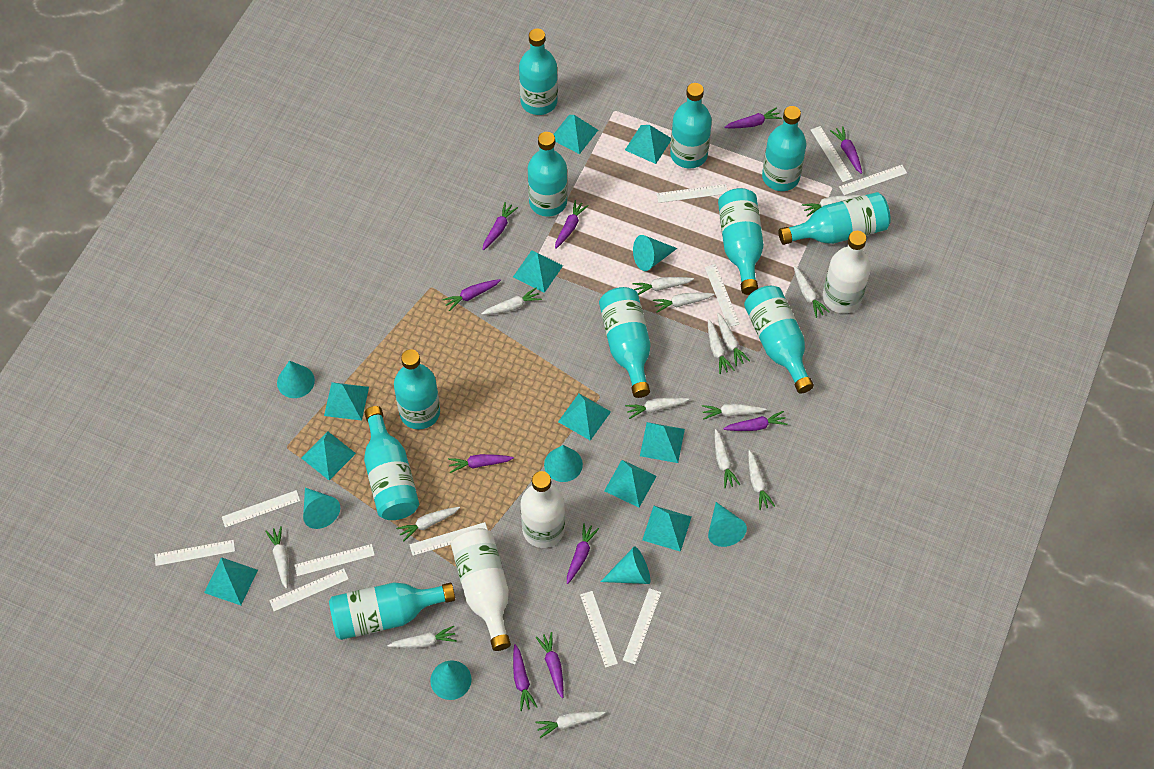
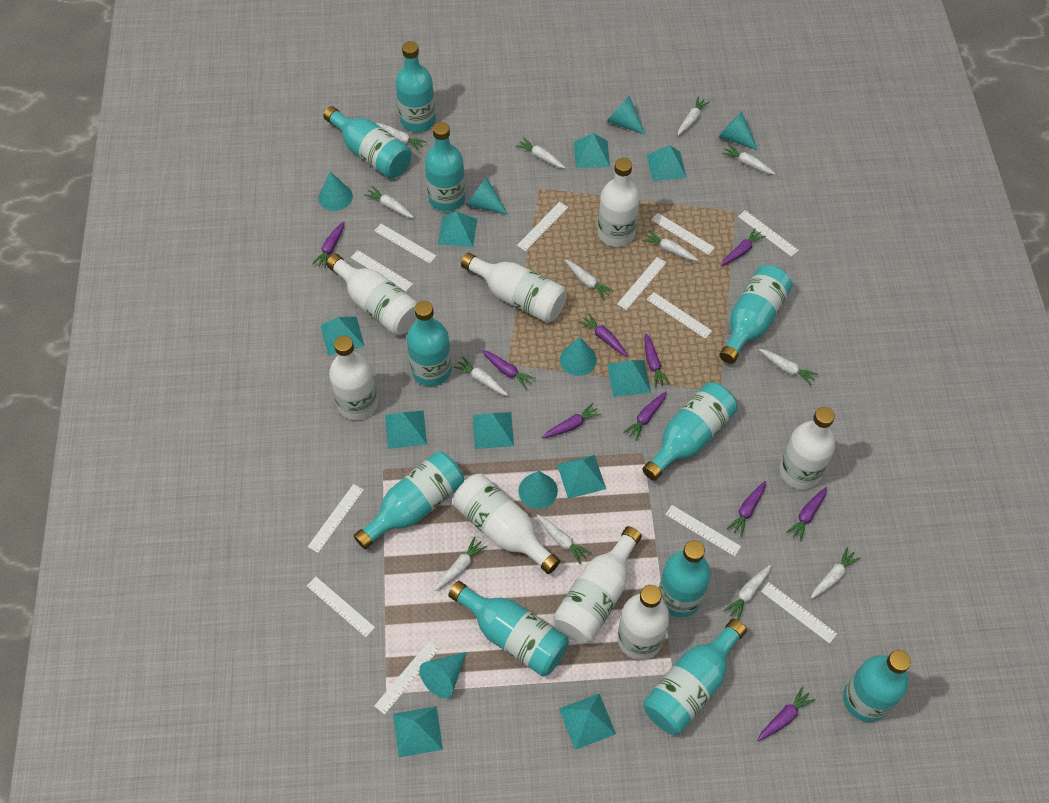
white bottle: [451,528,511,651] [521,471,565,548] [823,231,871,313] = 3 -> [327,254,418,335] [329,336,378,420] [453,474,560,574] [461,253,567,323] [553,526,642,643] [598,158,640,247] [618,585,670,660] [779,407,835,489] = 8
white carrot: [266,526,288,589] [387,626,457,648] [396,507,460,542] [482,288,542,315] [535,711,605,738] [625,398,689,419] [632,277,694,295] [653,293,715,313] [702,403,766,420] [708,319,734,374] [715,429,740,488] [717,313,750,366] [748,450,775,510] [794,266,829,318] [802,195,860,217] = 15 -> [364,186,414,218] [377,123,426,151] [435,536,487,591] [453,357,508,396] [516,137,565,169] [536,515,591,564] [565,260,614,300] [642,230,698,261] [678,97,710,136] [722,144,775,174] [724,565,771,621] [759,349,818,385] [811,547,861,599] = 13
white ruler: [155,540,235,566] [222,490,300,528] [269,568,349,612] [294,544,375,576] [409,522,488,556] [580,591,618,668] [623,588,661,664] [656,184,728,203] [705,264,740,327] [811,126,853,182] [839,165,907,195] = 11 -> [307,577,375,637] [308,484,364,553] [350,250,413,292] [374,224,436,264] [374,640,440,715] [517,202,568,251] [617,257,667,310] [647,292,712,339] [651,213,715,255] [665,505,741,556] [738,210,799,257] [761,582,837,644] = 12

